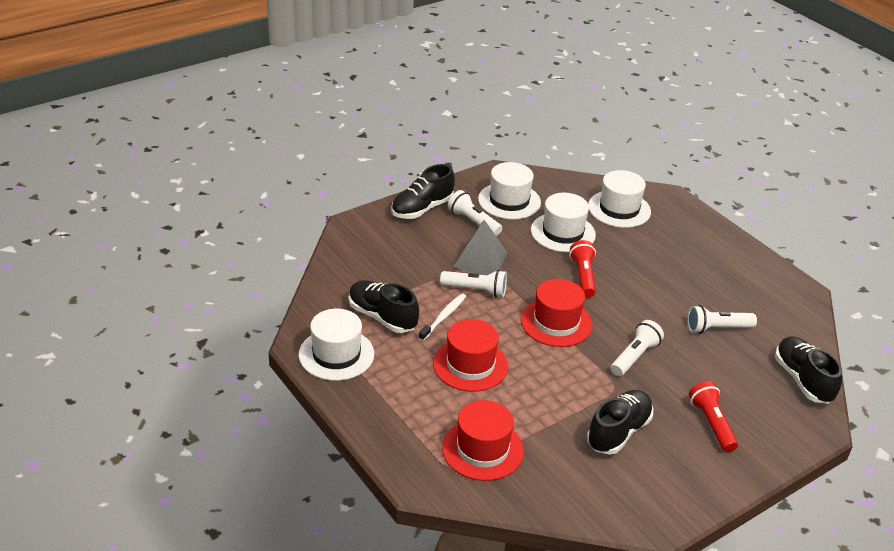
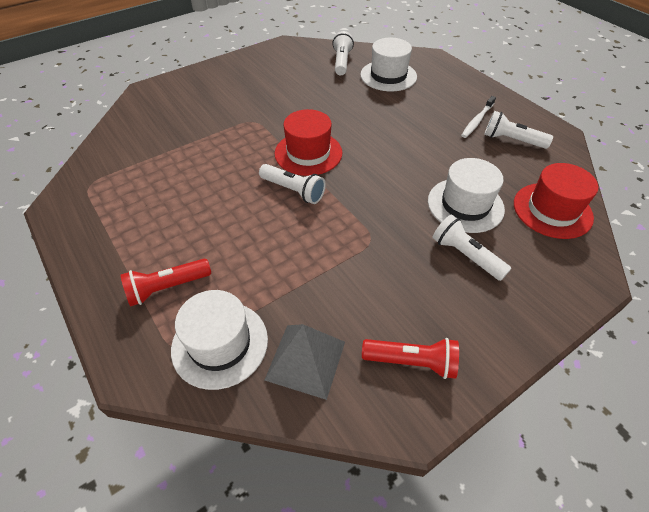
black shoe: [349,280,419,333] [391,164,455,219] [587,390,653,455] [775,337,842,404] = 4 -> none = 0
red hat: [433,319,508,392] [442,400,524,481] [521,279,593,347] = 3 -> [275,109,342,176] [514,163,598,239] = 2
white hat: [299,309,374,381] [478,162,541,219] [531,193,596,253] [588,170,651,228] = 4 -> [171,290,268,390] [360,38,417,91] [428,158,505,233] = 3

